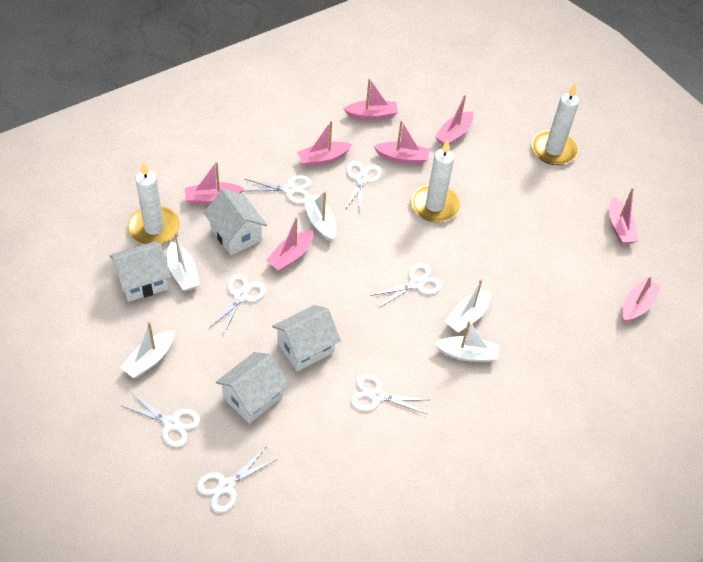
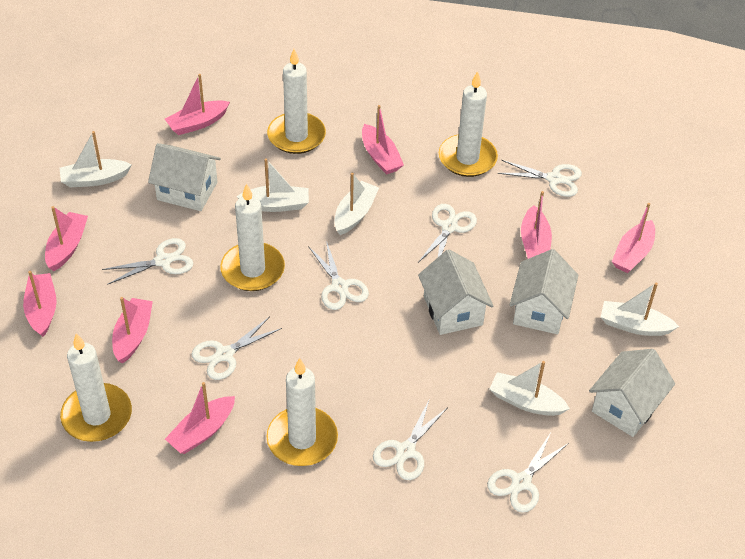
white candle: [128,161,180,244] [411,140,460,222] [532,83,579,165] = 3 -> [60,333,132,442] [220,183,285,291] [266,358,338,466] [267,49,326,154] [439,71,498,177] = 5

